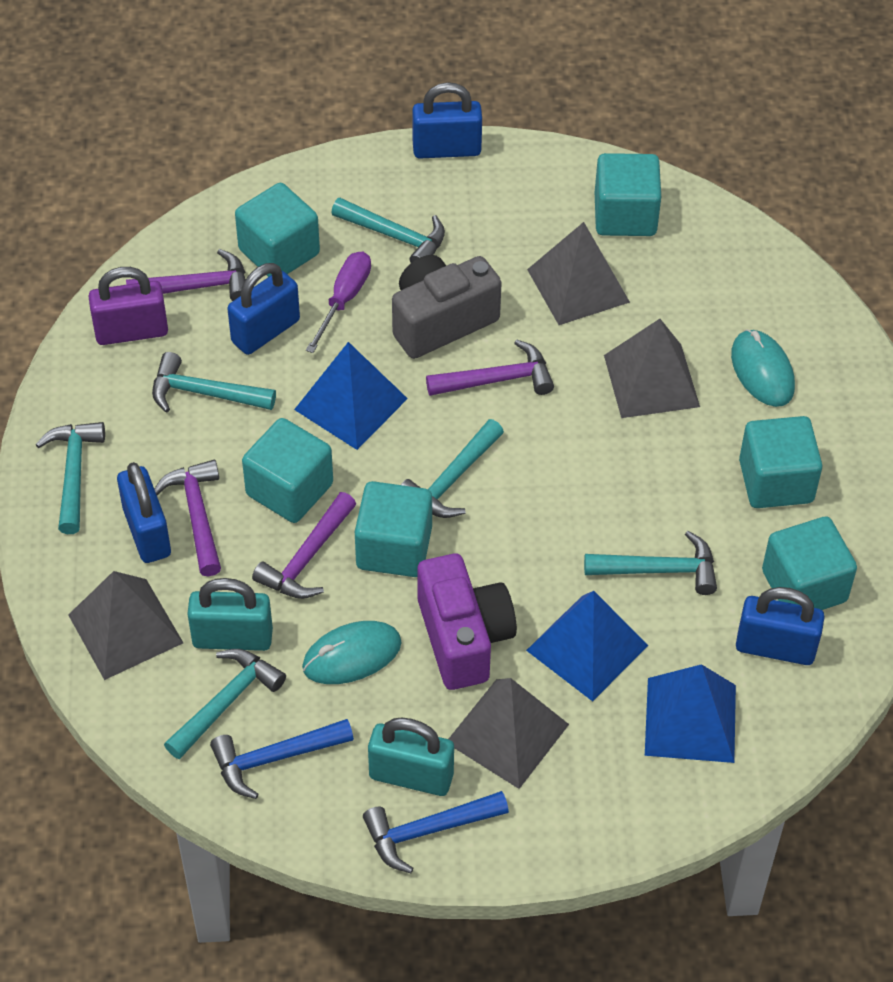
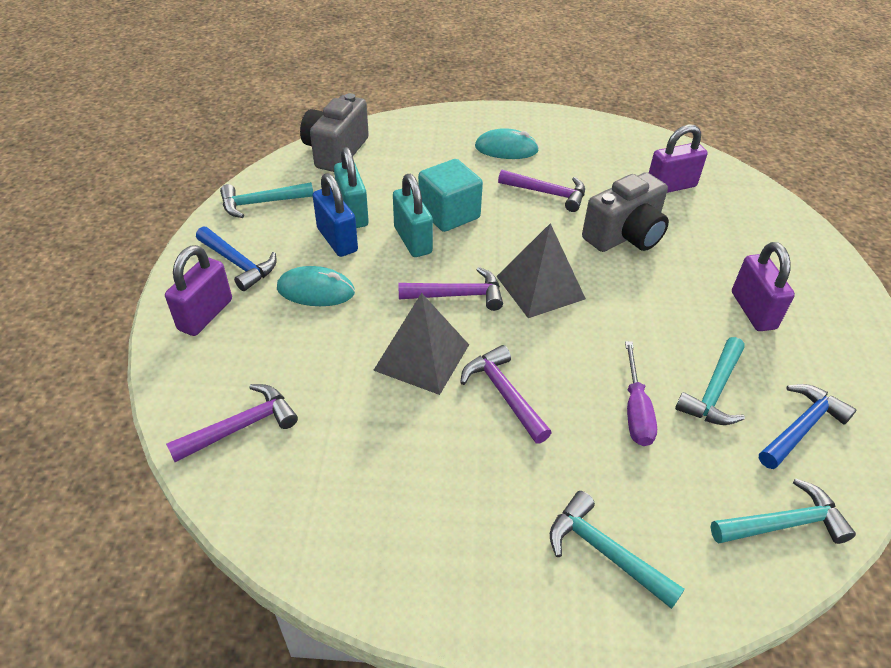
blue padlock: [117,462,171,563] [227,263,300,355] [412,82,482,158] [736,587,824,665] = 4 -> [312,173,358,257] = 1
blue pyramid: [294,342,408,450] [526,591,648,701] [645,664,736,763] = 3 -> none = 0
grey camera: [392,255,502,359] = 1 -> [300,93,369,172] [582,172,669,252] = 2
grey pyramid: [68,571,183,680] [449,678,569,789] [527,222,630,325] [604,319,700,418] = 4 -> [373,293,469,395] [496,223,586,318] = 2
purple camera: [417,553,517,690] = 1 -> none = 0
purple padlock: [88,267,168,345] = 1 -> [165,245,232,336] [649,125,707,193] [732,242,795,331] = 3
turquoise cube: [235,183,320,277] [242,418,333,523] [355,481,432,577] [595,153,661,236] [739,416,822,508] [762,517,857,610] = 6 -> [418,159,483,232] = 1
turquoise hammer: [35,422,105,534] [152,352,276,413] [164,649,286,759] [331,198,445,263] [401,419,504,518] [584,531,717,595] = 6 -> [220,182,313,218] [550,491,685,609] [675,337,745,425] [711,478,856,544] = 4

